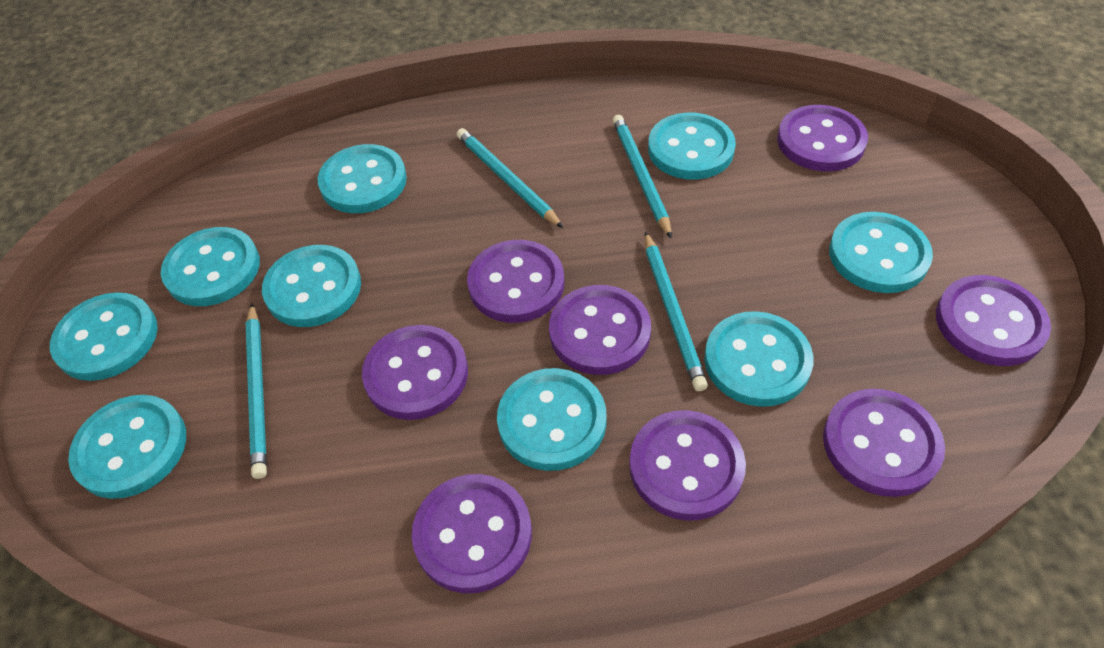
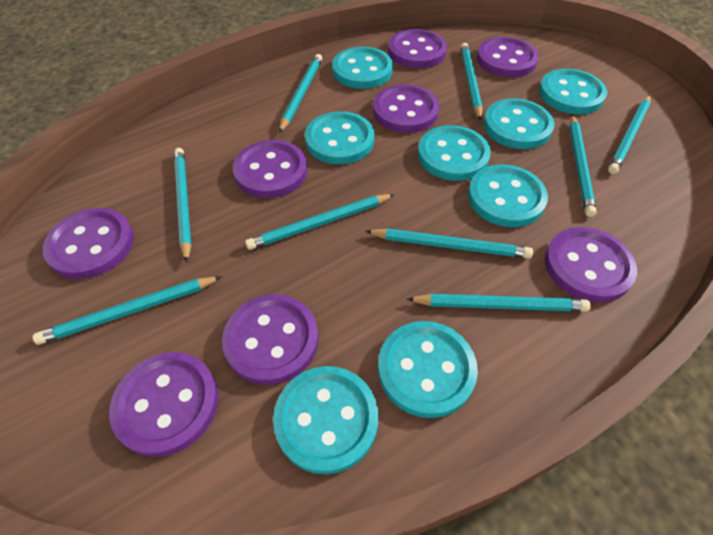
turquoise button: [50,292,158,381] [68,395,186,499] [161,227,260,306] [262,245,361,327] [318,144,407,213] [497,368,607,471] [648,113,736,180] [704,311,813,407] [829,212,933,293] = 9 -> [273,366,379,475] [305,111,374,164] [332,47,393,89] [378,321,478,418] [418,125,491,181] [468,165,548,227] [483,98,555,149] [539,69,607,114] = 8
turquoise pencil: [246,303,267,479] [457,128,563,228] [613,115,672,239] [644,232,708,391] = 4 -> [33,276,222,345] [174,148,192,263] [245,194,395,250] [279,54,322,133] [365,228,533,258] [407,294,591,312] [461,43,483,121] [569,114,597,217] [608,95,651,174] = 9

